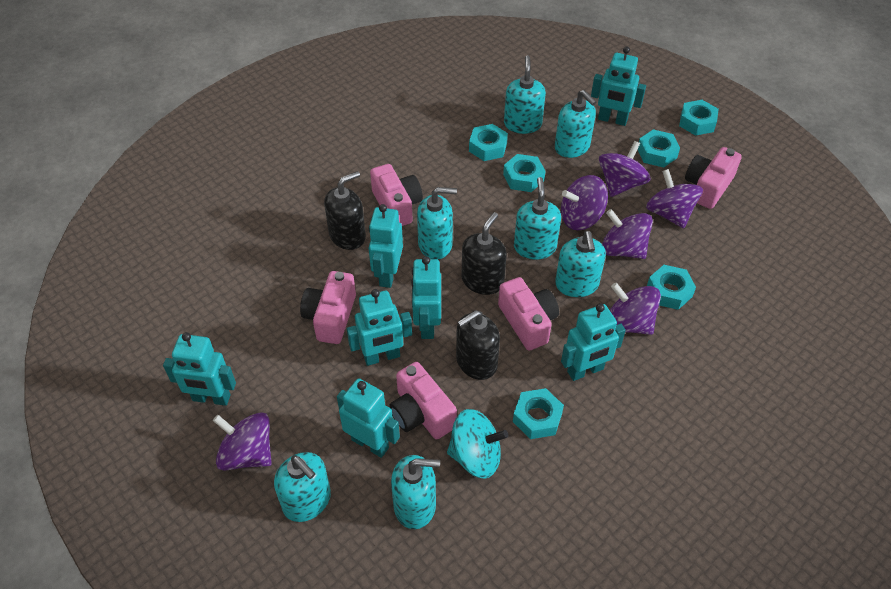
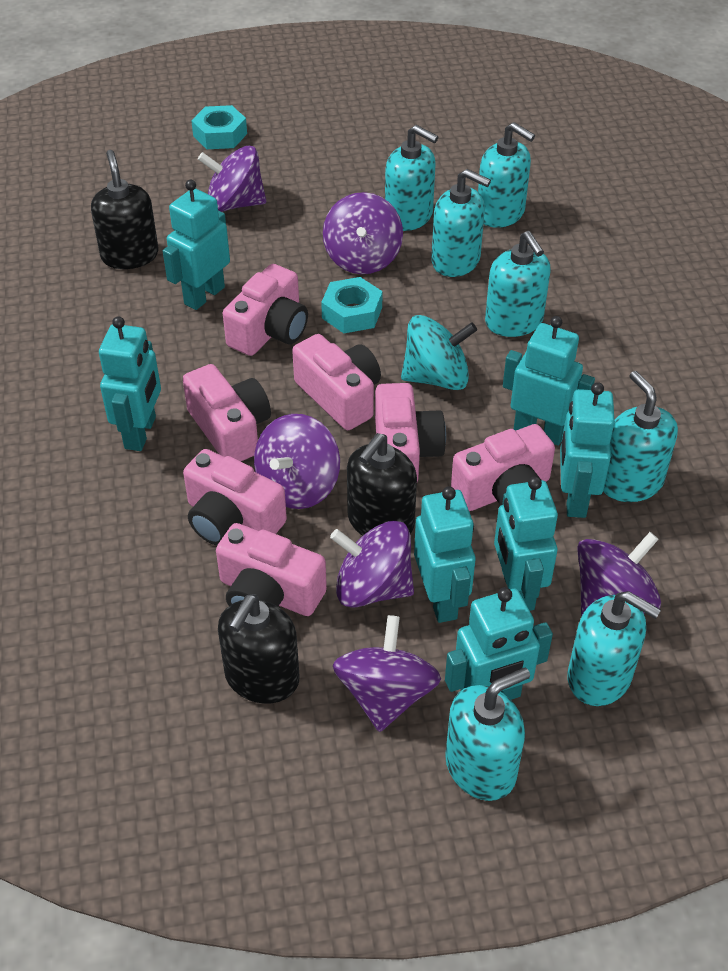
pink camera: [300,271,356,344] [370,164,423,226] [389,362,457,439] [498,277,559,350] [685,147,742,209] = 5 -> [183,364,271,461] [183,449,287,545] [216,523,327,616] [223,264,308,356] [292,334,381,430] [375,383,446,482] [451,424,555,511] = 7
turquoise nut: [469,124,508,161] [503,154,546,192] [513,388,564,439] [638,129,680,168] [647,265,696,310] [679,100,719,136] = 6 -> [191,105,247,149] [321,277,383,333] = 2

